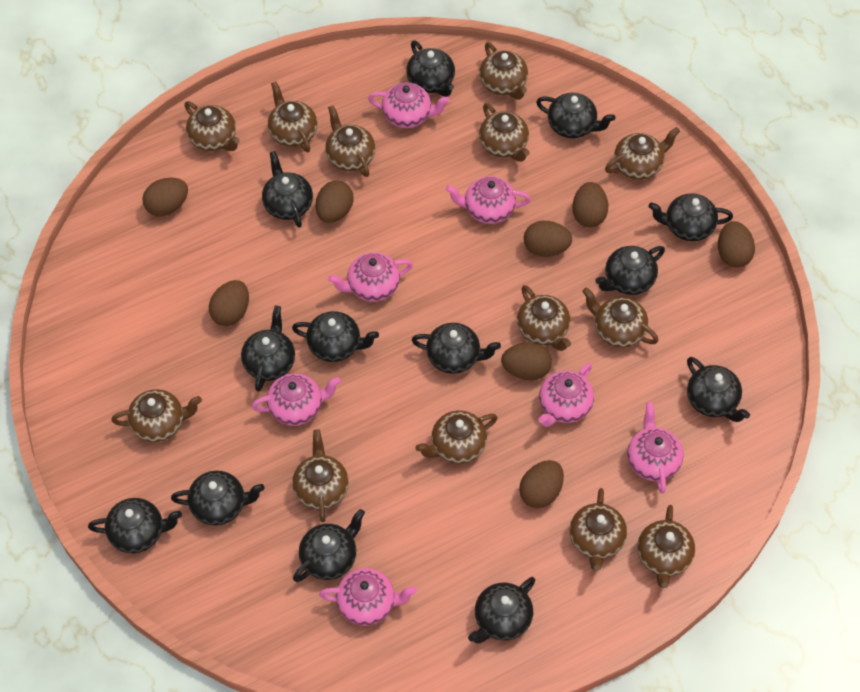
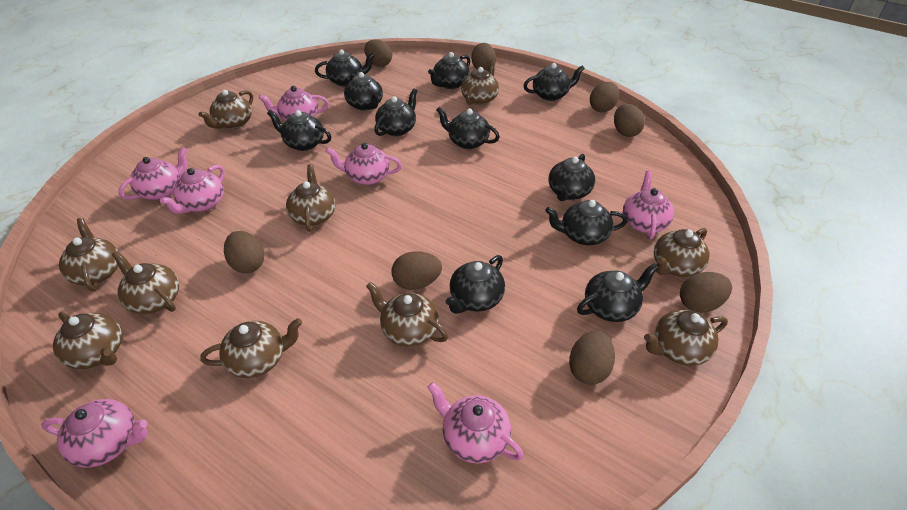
black teapot: [88,498,182,553] [171,471,265,525] [241,306,295,392] [262,151,313,228] [292,311,379,362] [293,509,365,582] [406,41,455,97] [412,323,501,374] [468,577,536,643] [536,93,615,138] [595,246,665,295] [649,193,733,241] [687,357,750,422] = 13 -> [267,110,331,151] [315,49,375,86] [344,72,383,111] [374,88,418,136] [428,52,470,89] [436,107,500,149] [446,255,505,314] [523,63,585,101] [545,200,628,245] [548,154,595,201] [577,263,658,322] = 11
brown teapot: [111,389,202,442] [184,101,240,151] [268,81,318,152] [292,429,349,522] [325,105,376,177] [415,410,498,464] [479,42,528,100] [479,103,529,162] [517,285,571,351] [570,488,627,571] [582,288,659,347] [605,127,680,180] [637,505,695,588] = 13 -> [53,312,122,369] [59,218,118,291] [112,251,179,314] [199,90,253,129] [200,318,302,378] [286,164,336,232] [366,282,448,347] [461,60,499,105] [644,310,728,366] [654,228,709,277] = 10

